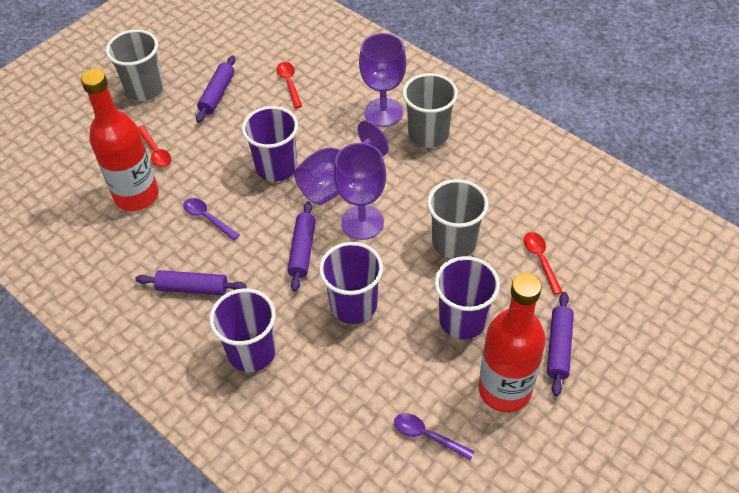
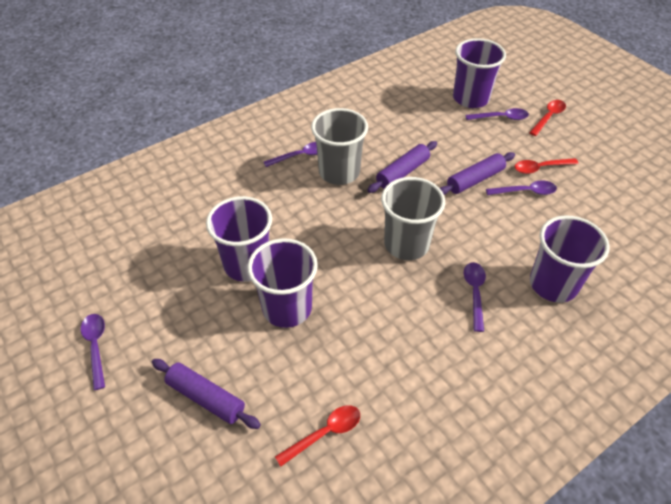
grey cup: [106,30,164,101] [402,73,458,148] [427,179,489,259] = 3 -> [311,108,368,185] [381,177,445,260] = 2
purple goblet: [294,120,389,205] [334,143,386,240] [359,33,406,127] = 3 -> none = 0
purple rolling pin: [135,270,247,295] [196,56,235,123] [288,201,316,292] [547,292,574,396] = 4 -> [152,359,261,429] [368,141,437,193] [440,152,515,195] = 3
purple spoon: [183,198,240,241] [394,413,475,460] = 2 -> [81,314,105,390] [264,142,317,167] [464,262,486,332] [466,108,529,120] [486,180,557,195] = 5
red bottle: [81,69,159,211] [478,273,546,412] = 2 -> none = 0

